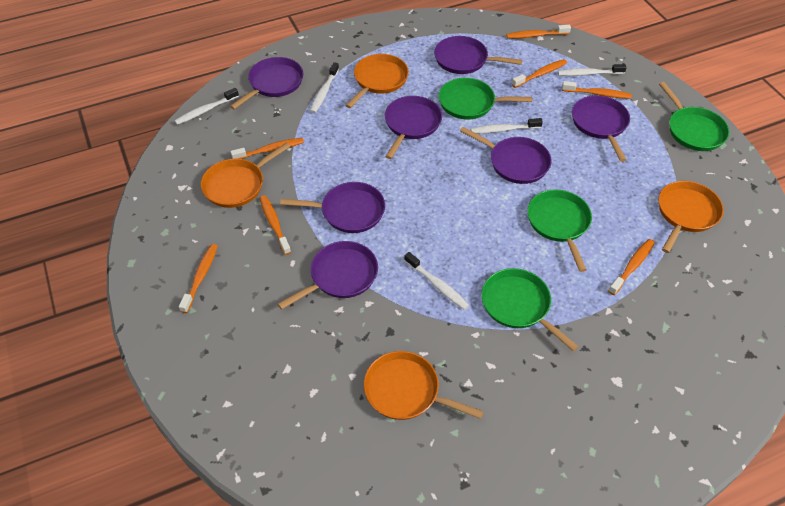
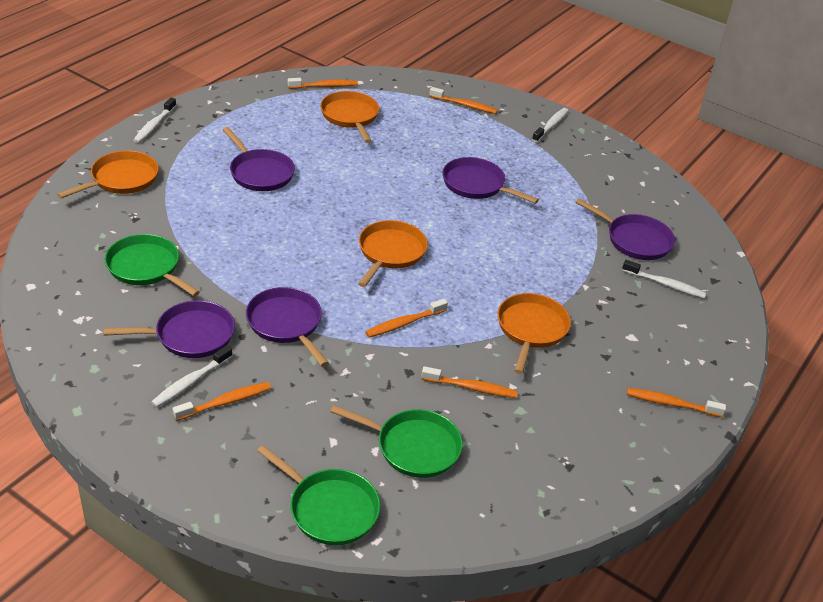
green pan: [439,78,532,120] [481,268,579,351] [527,190,592,272] [659,82,729,151] = 4 -> [105,234,200,296] [257,445,380,545] [330,405,463,478] = 3
orange toothbrush: [179,244,218,313] [230,138,304,159] [260,195,291,255] [506,25,571,39] [512,59,567,88] [562,81,632,99] [608,239,655,295] = 7 -> [172,382,271,421] [288,78,358,89] [365,299,448,338] [421,366,518,398] [429,87,498,114] [627,388,726,417] = 6
purple pan: [230,57,303,110] [278,241,378,310] [280,182,385,233] [385,96,442,159] [434,36,523,74] [460,127,552,184] [572,95,630,162] = 7 -> [104,300,235,358] [223,127,295,191] [246,287,329,367] [442,157,539,204] [575,198,675,260] = 5
white toothbrush: [174,88,239,125] [310,62,339,113] [404,252,469,310] [471,118,543,134] [558,64,627,76] = 5 -> [133,97,176,143] [151,345,232,408] [532,108,568,142] [622,260,706,298] = 4

